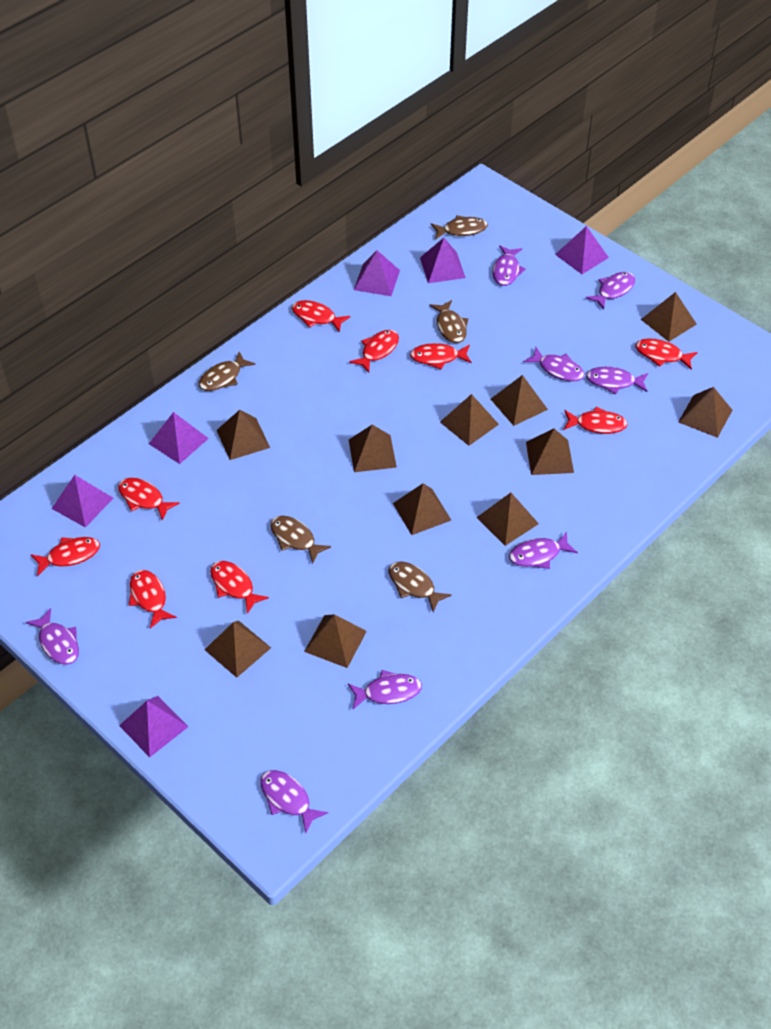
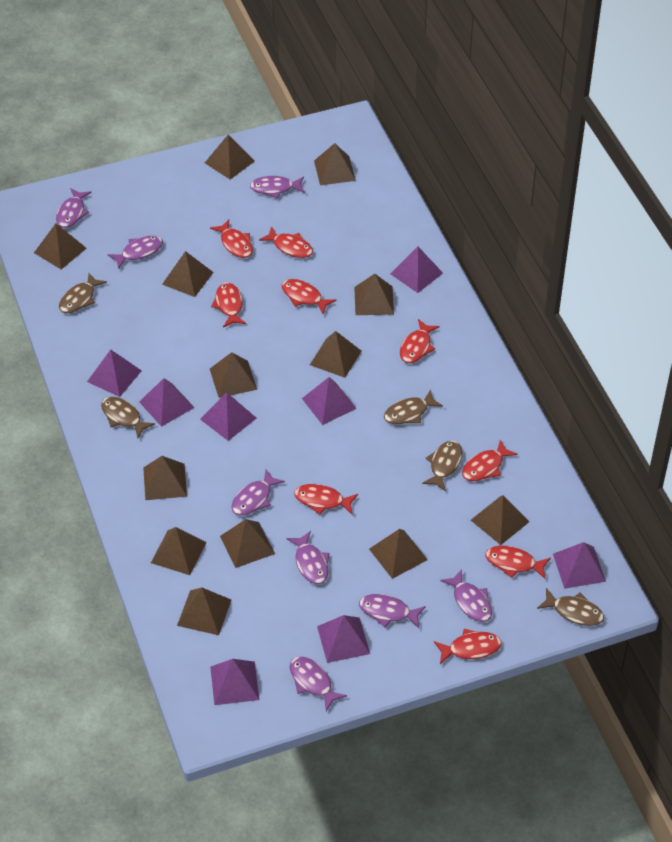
brown pyramid: [204,621,271,678] [217,410,270,460] [304,614,367,668] [349,425,397,472] [393,483,451,535] [440,394,499,446] [476,493,539,546] [491,375,548,426] [526,429,574,475] [641,292,697,342] [678,387,732,438] = 11 -> [34,224,87,269] [143,456,187,500] [151,527,207,575] [162,251,214,297] [177,588,231,635] [205,135,255,180] [210,352,257,398] [220,519,275,568] [310,331,361,378] [314,143,356,185] [354,274,394,315] [369,529,428,579] [471,495,530,545] = 13
purple pyramid: [51,475,113,528] [119,696,188,758] [149,412,209,464] [354,250,400,296] [420,238,466,283] [555,226,609,274] = 6 -> [87,350,142,397] [139,378,195,427] [200,392,257,441] [210,659,259,705] [302,377,357,425] [317,615,370,663] [390,247,443,293] [553,542,606,589] = 8

